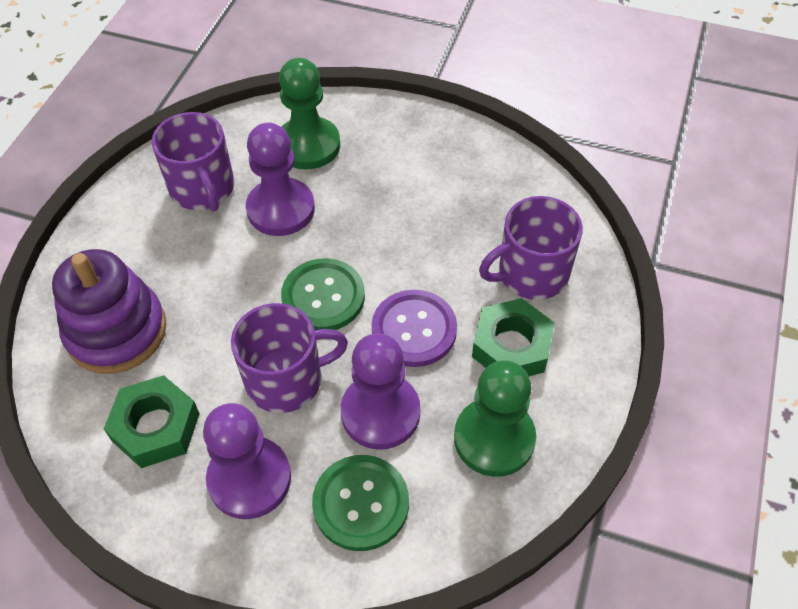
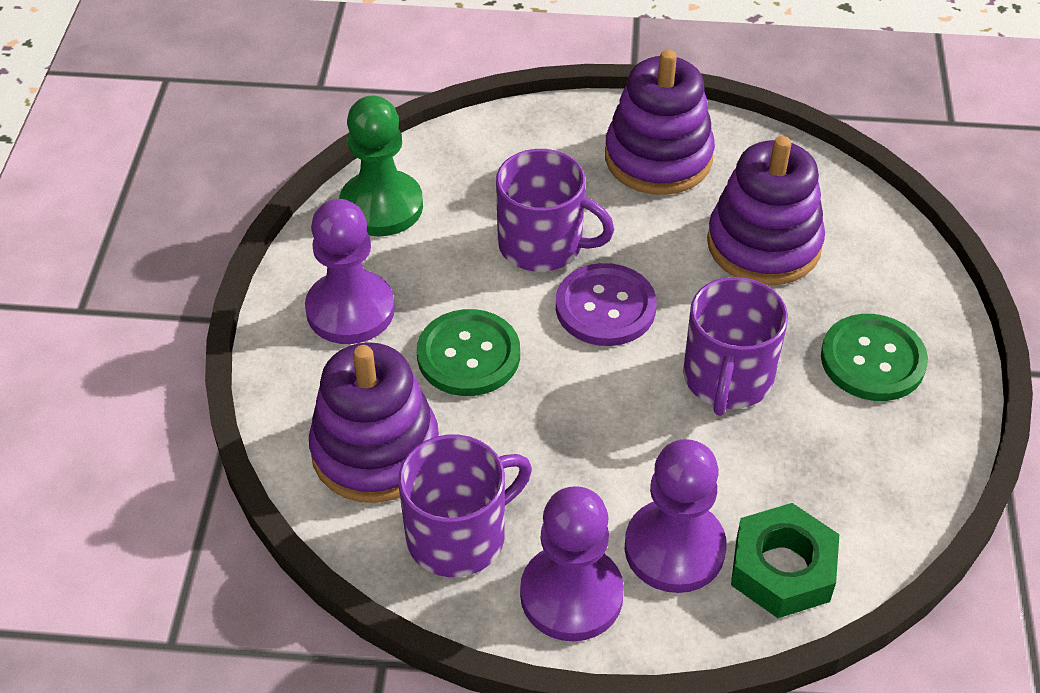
green nut: [104,375,200,468] [472,298,555,376] = 2 -> [731,503,839,618] = 1
green pawn: [279,58,340,170] [454,360,536,477] = 2 -> [339,96,423,236] = 1
purple stacking toy: [52,249,166,374] = 1 -> [309,342,439,503] [605,49,715,195] [707,136,825,285] = 3

